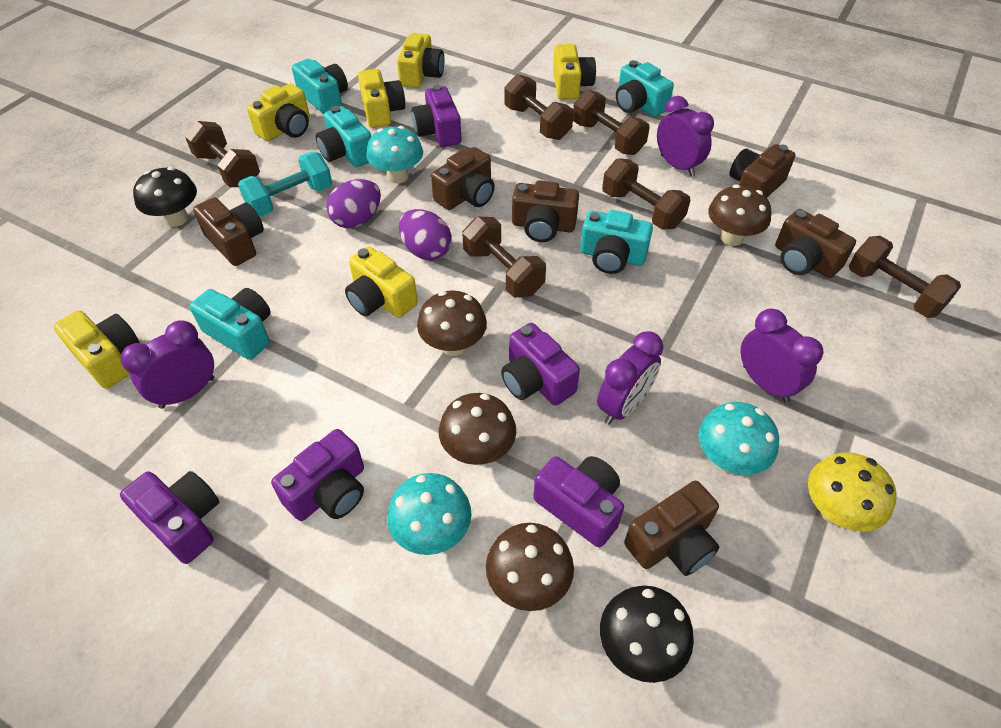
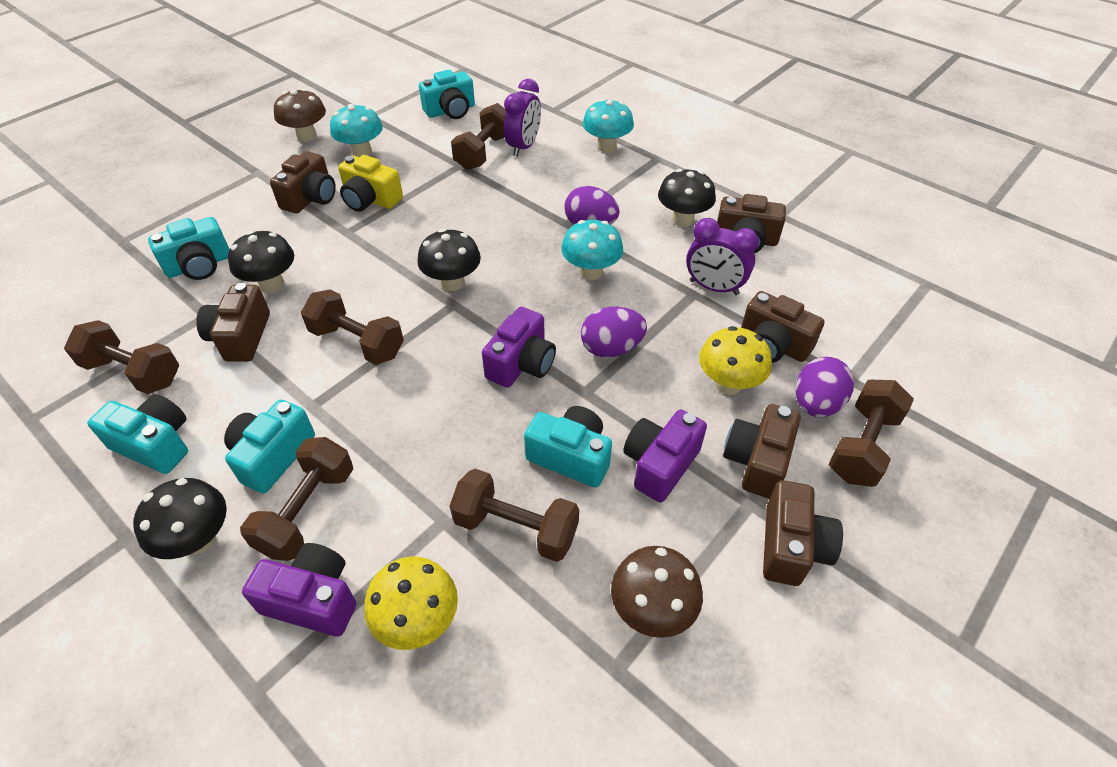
black mushroom: [133,167,197,227] [600,585,694,683] = 2 -> [133,478,227,559] [228,231,294,292] [417,229,481,291] [658,169,716,227] = 4
brown mushroom: [417,290,487,356] [439,393,516,465] [486,523,574,611] [708,185,771,246] = 4 -> [274,89,326,142] [611,546,703,638] = 2
purple camera: [120,471,219,564] [271,429,364,521] [412,85,461,147] [501,323,580,406] [533,456,624,547] = 5 -> [242,543,356,637] [482,307,556,388] [624,410,707,502] = 3
purple clock: [121,320,214,409] [597,331,663,425] [657,96,714,177] [740,309,823,403] = 4 -> [504,79,541,157] [686,218,759,295] = 2
purple egg: [326,179,381,228] [399,209,452,261] = 2 -> [564,186,620,225] [581,307,647,358] [796,357,854,417] = 3
turquoise dumbbell: [238,152,332,216] = 1 -> none = 0
yellow camera: [53,310,139,389] [247,84,310,141] [345,246,418,318] [358,69,405,128] [397,33,444,88] [553,44,596,100] = 6 -> [338,155,403,212] = 1
yellow mushroom: [808,452,897,532] = 1 -> [364,556,458,650] [699,326,772,395] = 2

